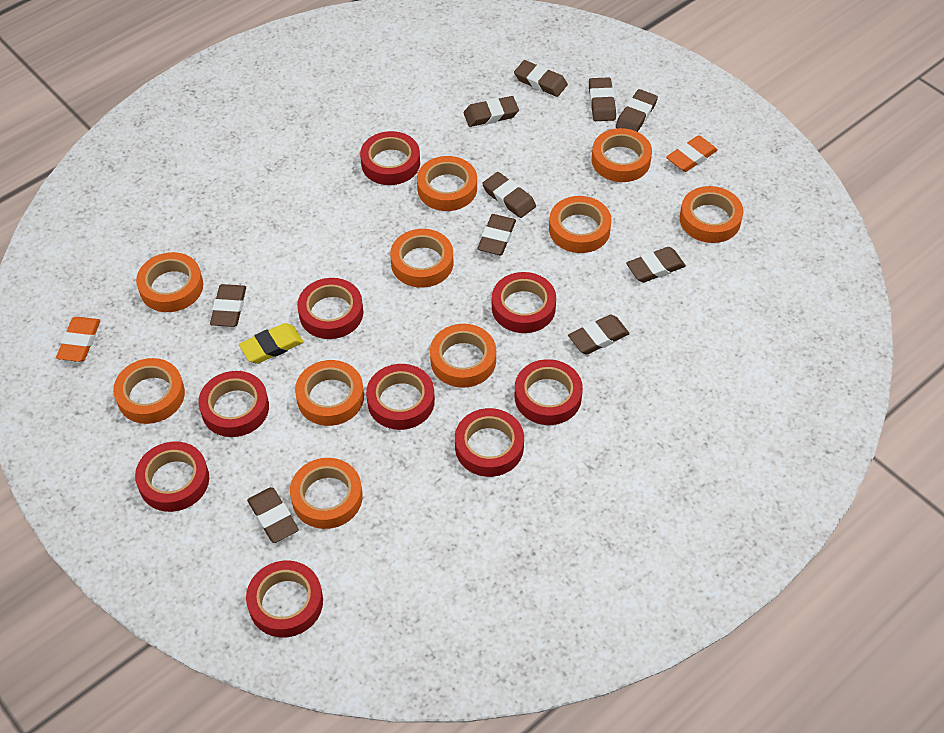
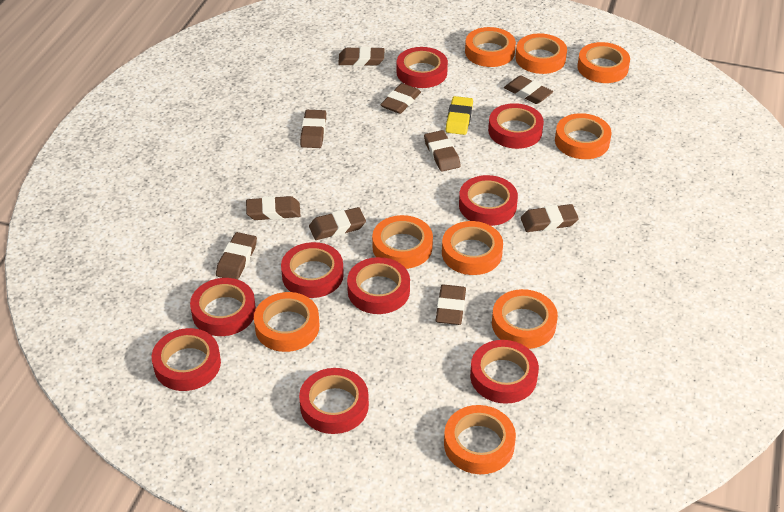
orange eraser: [56,317,100,362] [666,135,718,172] = 2 -> none = 0
orange tape: [113,358,185,424] [136,252,203,312] [290,458,363,529] [295,360,364,426] [390,229,453,288] [417,156,477,211] [430,324,496,388] [549,196,612,253] [592,128,652,182] [680,186,743,243] = 10 -> [254,292,319,352] [372,215,433,269] [442,221,503,275] [444,405,516,474] [465,27,516,67] [492,289,558,349] [516,33,567,74] [555,113,612,159] [577,42,630,83] = 9

